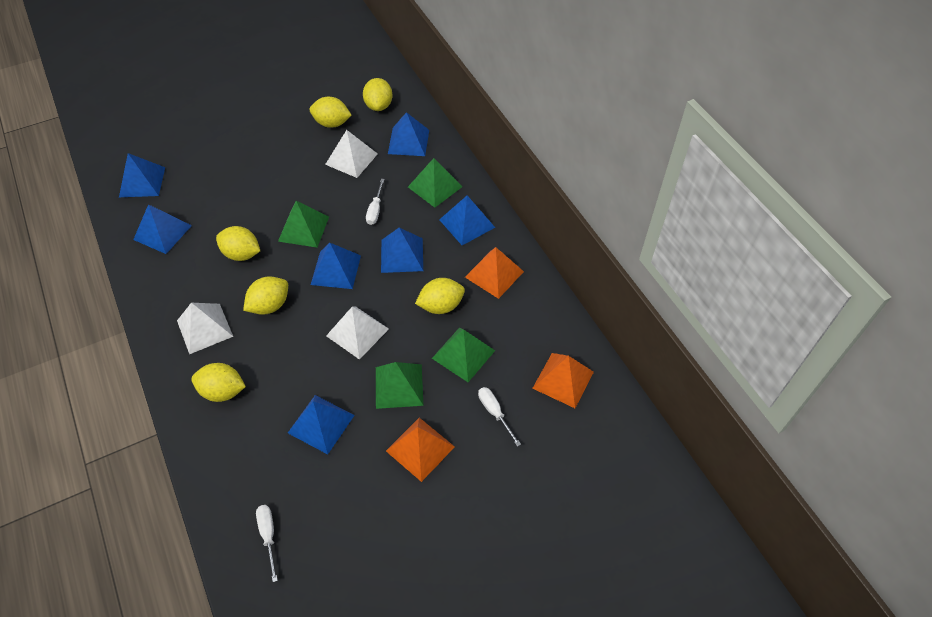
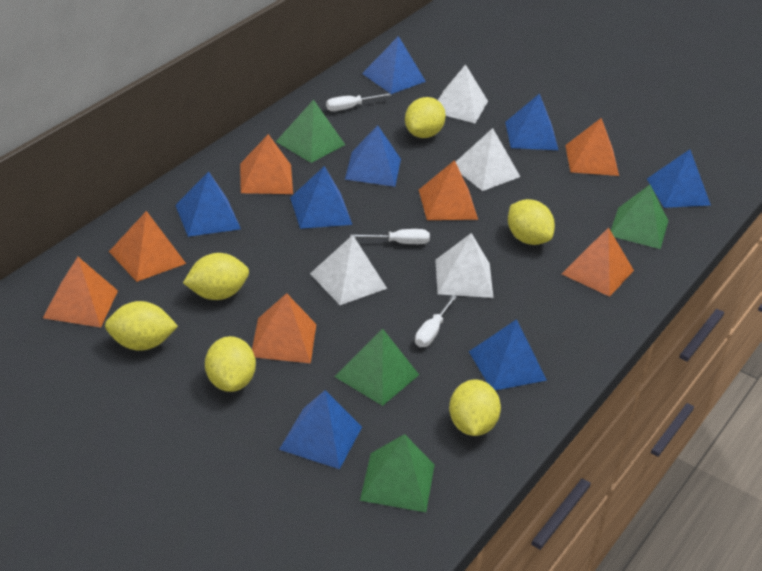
blue pyramid: [119,153,165,197] [133,204,192,254] [288,395,355,454] [311,243,361,289] [381,228,423,273] [388,112,429,156] [439,195,495,245] = 7 -> [175,171,241,237] [279,390,362,469] [290,166,352,229] [345,125,401,187] [362,36,426,94] [469,319,547,390] [505,93,558,150] [647,149,711,208] = 8
orange pyramid: [386,418,455,482] [465,247,524,299] [532,353,594,408] = 3 -> [43,257,118,328] [109,211,186,282] [240,134,293,194] [252,293,316,363] [419,160,478,220] [562,227,634,297] [565,118,619,176] = 7
white pyramid: [177,303,233,354] [325,130,378,178] [326,307,389,360] = 3 -> [310,235,387,305] [435,233,493,298] [438,64,488,123] [456,128,520,191] = 4

